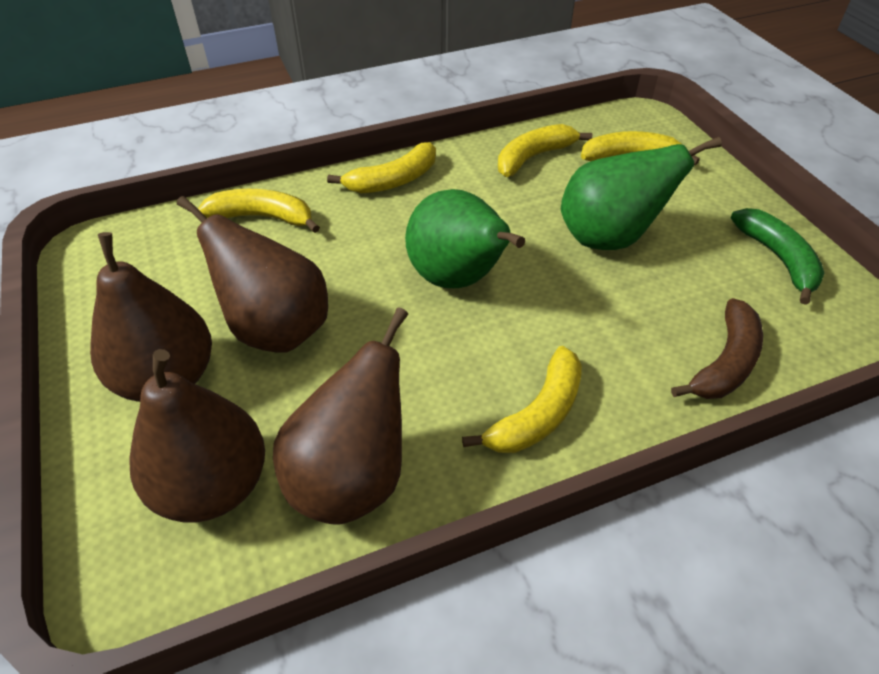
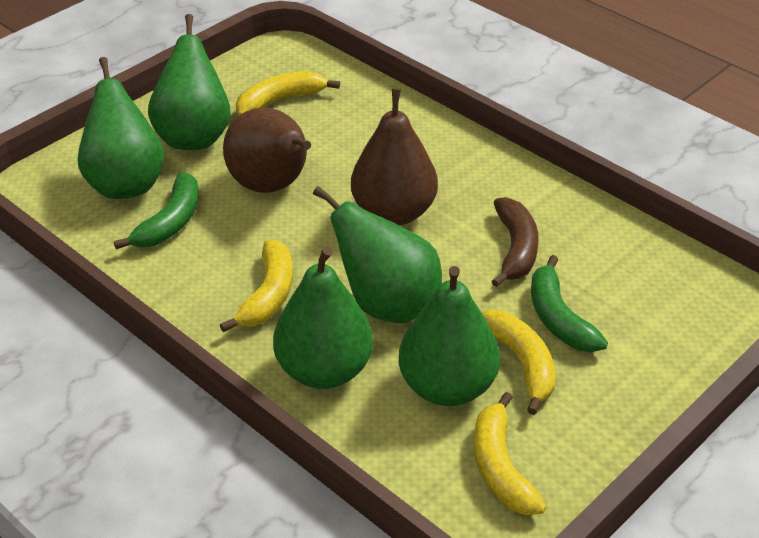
brown pear: [90,232,212,402] [129,349,265,523] [177,196,328,353] [273,307,408,525] = 4 -> [223,107,311,193] [351,88,438,225] = 2
green banana: [731,208,824,305] = 1 -> [114,172,199,249] [531,255,608,352] = 2
green pear: [405,189,525,288] [561,137,722,250] = 2 -> [78,57,165,199] [148,14,231,150] [273,246,373,389] [313,186,442,323] [399,266,500,406] = 5
yellow banana: [198,189,320,233] [327,142,436,193] [462,346,582,453] [498,124,592,177] [581,131,700,165] = 5 -> [220,240,293,332] [236,71,340,116] [474,392,546,515] [481,309,556,415] = 4

